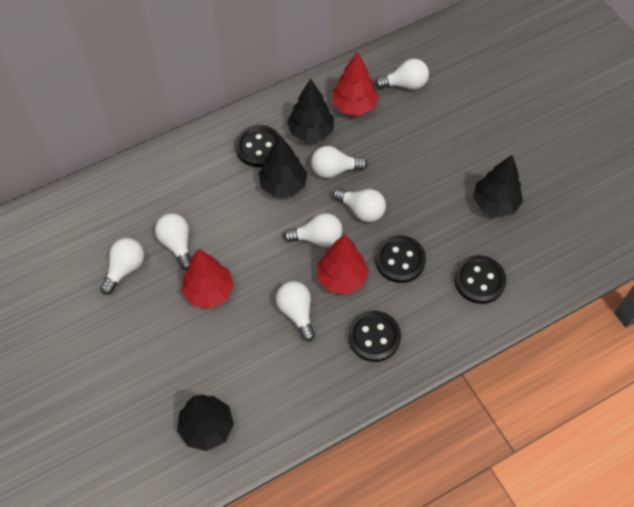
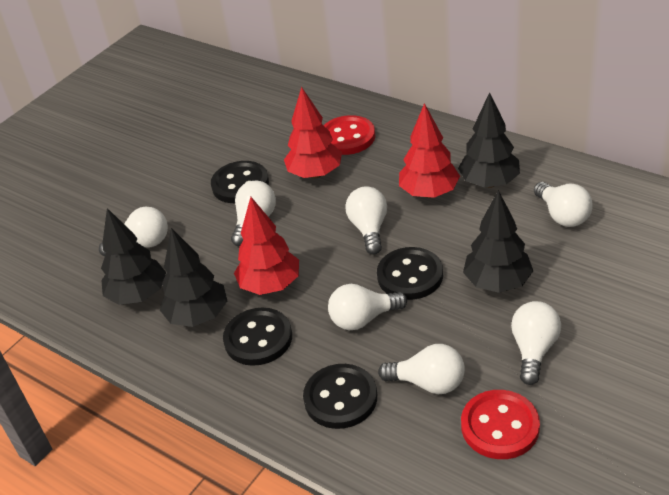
red button: none = 0 -> [324,115,375,155] [461,390,540,459] = 2

